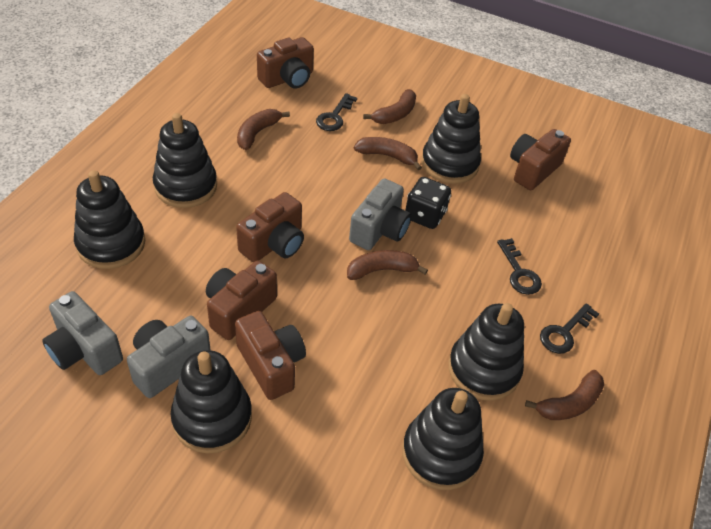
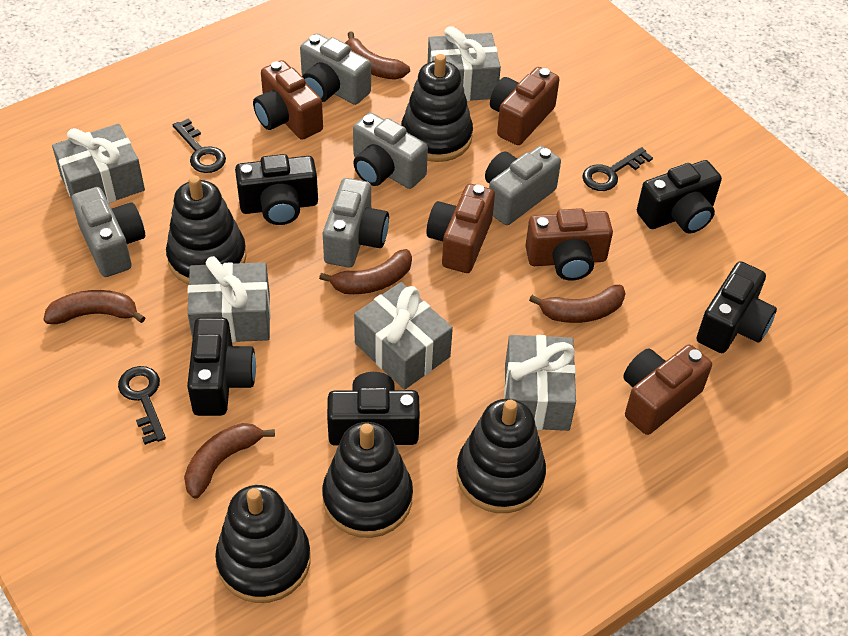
black camera: none = 0 -> [187,318,256,416] [235,154,318,225] [327,372,420,446] [637,160,722,234] [697,261,777,353] = 5
black dice: [405,177,451,229] = 1 -> none = 0
black stacking toy: [74,170,145,269] [153,113,217,208] [171,350,252,454] [402,388,484,490] [421,94,481,184] [448,303,524,401] = 6 -> [166,175,247,285] [215,485,310,603] [322,422,413,538] [401,54,473,162] [456,399,546,513] = 5
grey camera: [42,291,123,375] [127,316,211,398] [349,178,411,250] = 3 -> [72,187,145,277] [300,33,371,105] [323,178,389,268] [353,112,428,189] [485,146,561,225] = 5
grey gift: none = 0 -> [52,123,145,203] [187,256,270,343] [354,282,453,390] [428,26,501,101] [504,335,576,431] = 5

